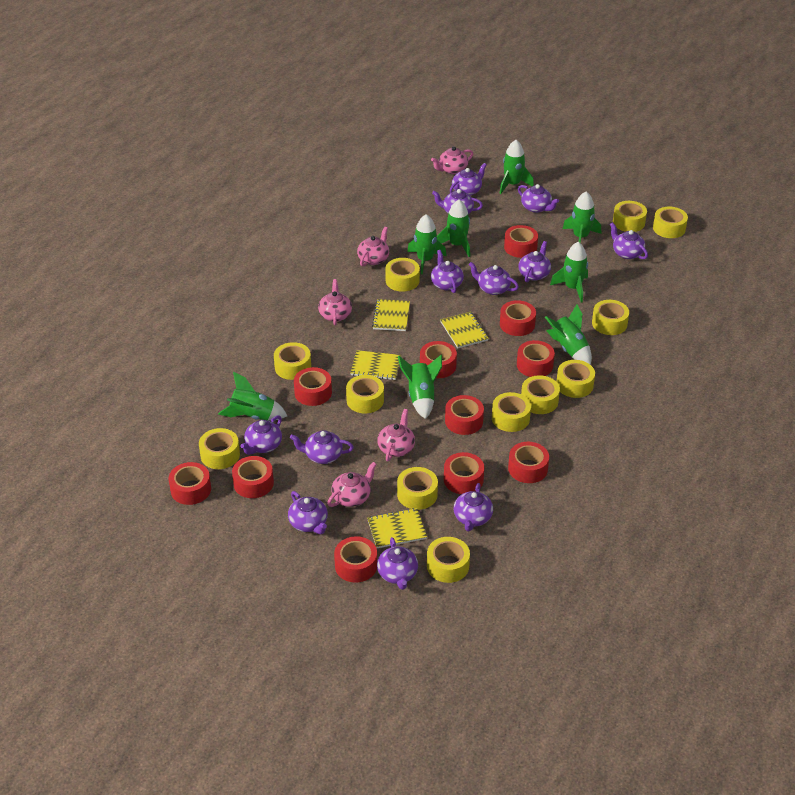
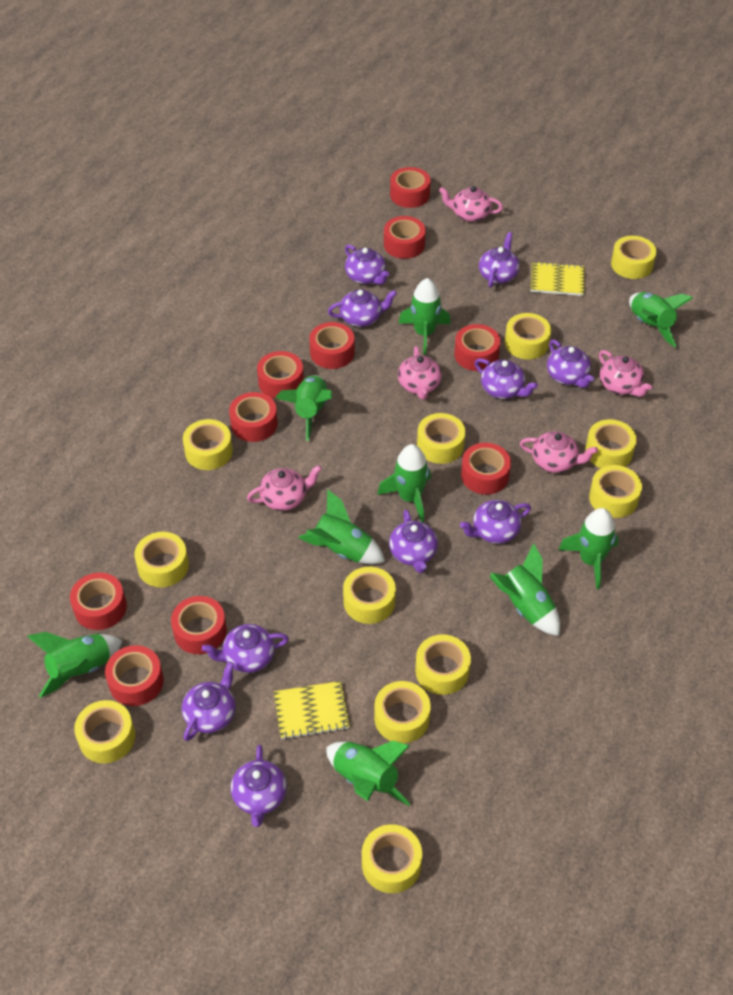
green rocket: [218,372,287,421] [398,355,442,419] [407,214,447,274] [437,199,470,257] [499,140,534,194] [545,304,592,365] [550,242,588,302] [563,192,601,243] = 8 -> [27,632,122,698] [276,375,333,441] [298,490,385,564] [326,741,411,806] [377,444,431,523] [398,278,451,355] [490,543,560,636] [558,508,618,589] [629,292,693,347] = 9
purple teapot: [240,415,282,455] [288,491,328,534] [290,430,354,464] [377,537,418,590] [431,250,464,293] [432,189,483,214] [450,163,487,196] [454,483,493,531] [468,262,519,295] [518,184,559,213] [518,241,551,282] [610,222,648,260] = 12 -> [182,662,235,741] [202,624,289,673] [231,745,287,827] [328,289,397,327] [345,245,389,285] [389,510,438,573] [460,500,531,544] [474,358,538,399] [479,232,520,288] [547,340,594,388] = 10
red tape: [169,462,211,505] [232,456,274,498] [294,367,332,406] [334,536,377,582] [420,341,457,378] [444,452,484,494] [445,395,484,435] [500,300,536,336] [504,225,538,258] [508,442,549,483] [517,340,555,377] = 11 -> [70,573,127,630] [105,645,164,706] [171,596,227,654] [229,392,278,442] [257,351,304,399] [309,322,355,369] [384,216,426,259] [390,167,430,208] [454,324,501,371] [461,443,511,495] = 10
yellow notebook: [350,350,401,380] [367,508,427,548] [372,299,410,331] [440,312,489,348] = 4 -> [274,681,350,740] [530,262,585,296] = 2

